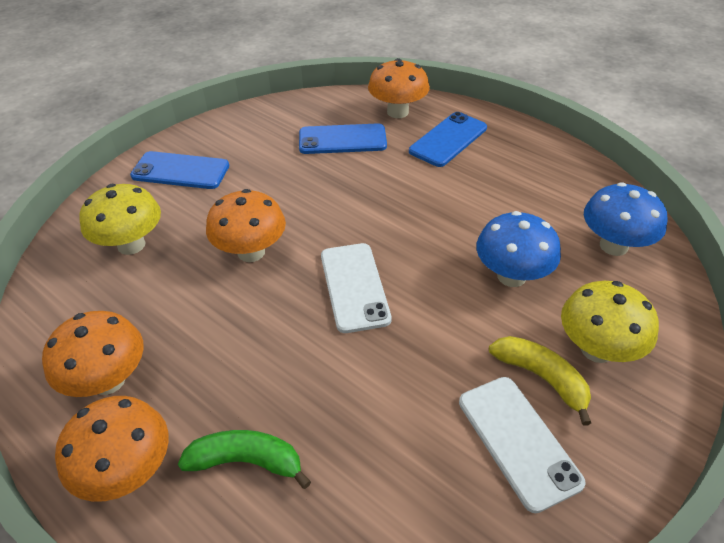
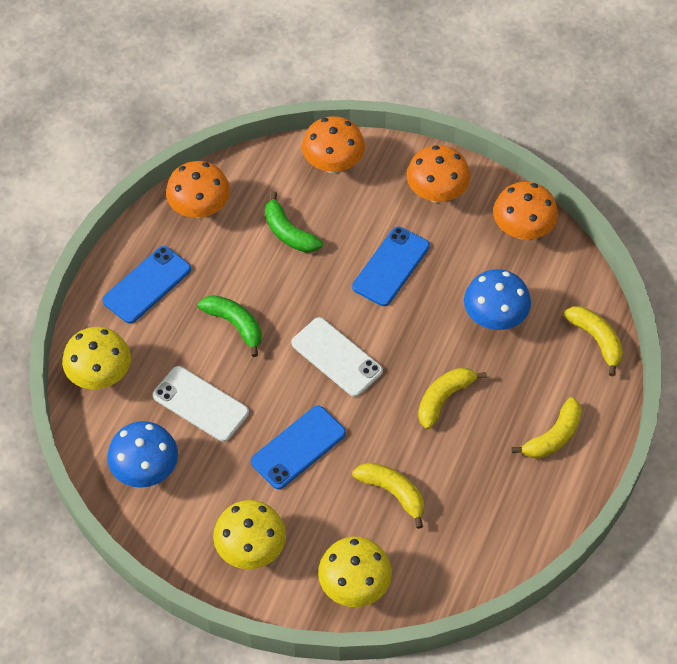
green banana: [178,430,311,489] = 1 -> [198,295,262,357] [265,191,323,253] = 2
yellow banana: [489,336,591,426] = 1 -> [352,463,424,529] [418,368,487,429] [511,397,582,459] [564,306,623,376] = 4
yellow mushroom: [79,184,161,255] [561,281,659,363] = 2 -> [62,327,131,389] [213,500,286,569] [318,536,392,607] = 3

